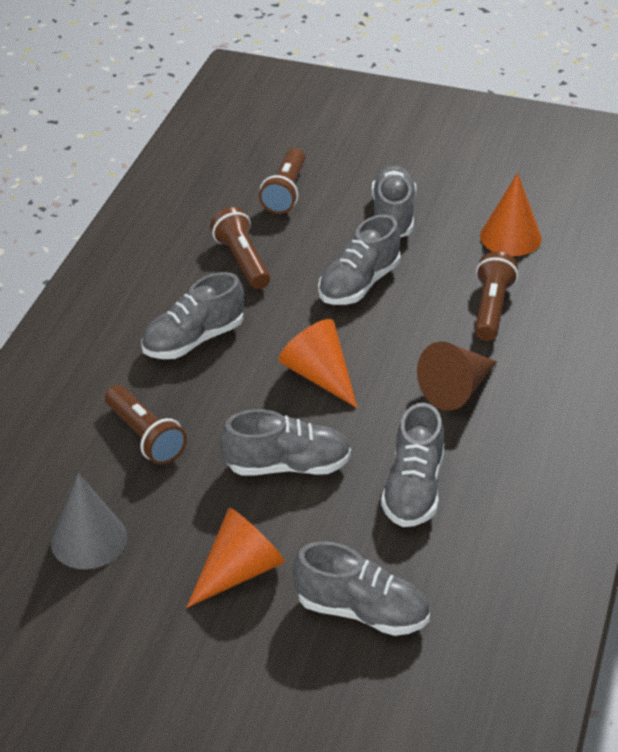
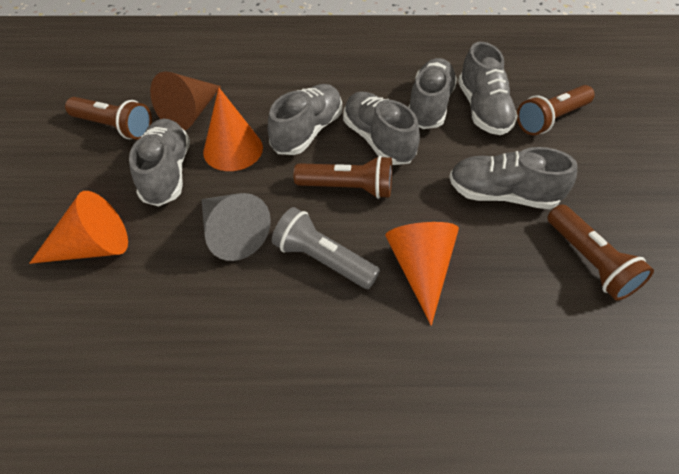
grey flashlight: none = 0 -> [272,207,380,289] = 1

